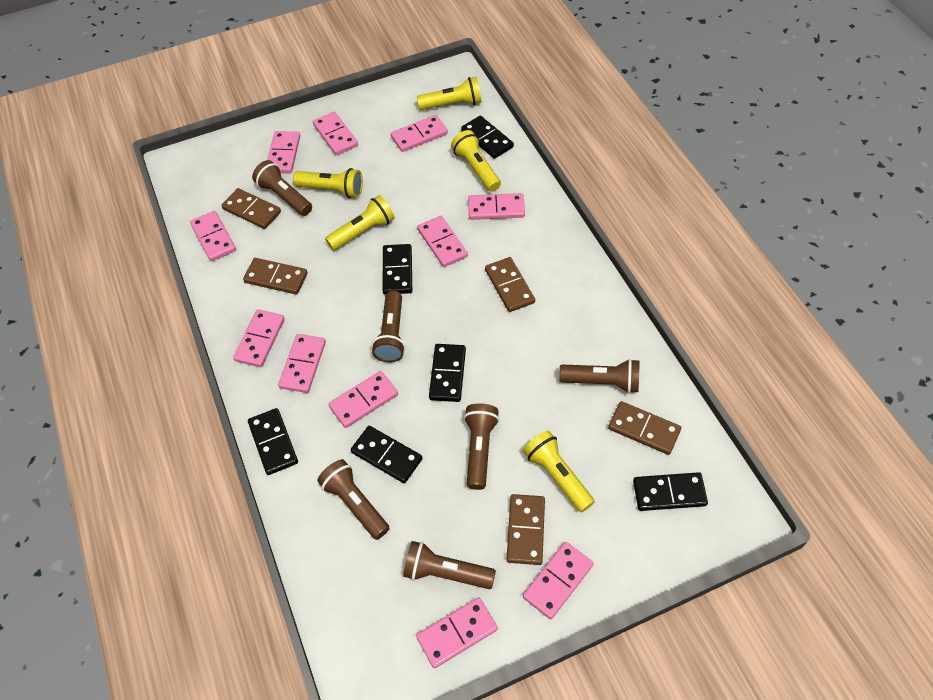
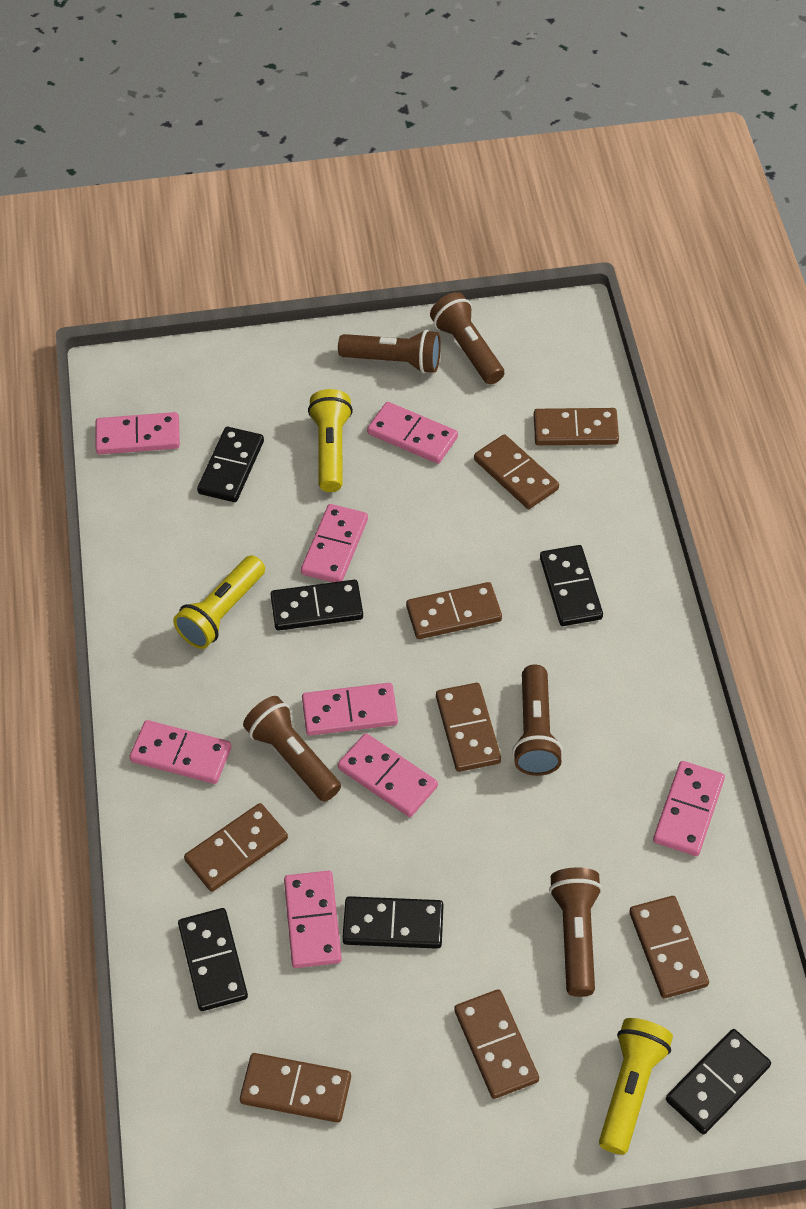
brown domino: [221,188,281,229] [243,258,308,294] [485,257,535,312] [506,494,545,565] [608,401,681,455] = 5 -> [184,803,288,892] [240,1053,351,1123] [406,582,502,639] [436,683,501,772] [454,989,539,1099] [474,434,559,509] [534,408,619,445] [629,896,709,998] = 8
brown flashlight: [252,160,312,216] [317,459,390,540] [372,291,405,363] [403,541,496,589] [464,403,499,490] [559,359,639,393] = 6 -> [243,696,341,802] [338,330,441,374] [430,292,504,384] [512,665,563,776] [549,867,602,997] = 5
pink domino: [190,211,236,261] [233,309,285,367] [267,131,300,173] [278,334,326,393] [313,112,358,155] [328,371,398,428] [391,115,448,152] [416,597,498,668] [417,216,468,267] [468,193,525,220] [523,542,594,619] = 11 -> [95,412,180,455] [129,720,232,784] [284,870,342,968] [301,504,368,582] [302,683,398,736] [338,733,438,817] [367,402,458,464] [653,761,725,856] = 8
yellow flashlight: [293,168,363,198] [325,195,394,250] [417,77,482,110] [451,130,501,192] [523,431,595,512] = 5 -> [173,555,265,649] [308,389,353,492] [599,1018,673,1155] = 3

